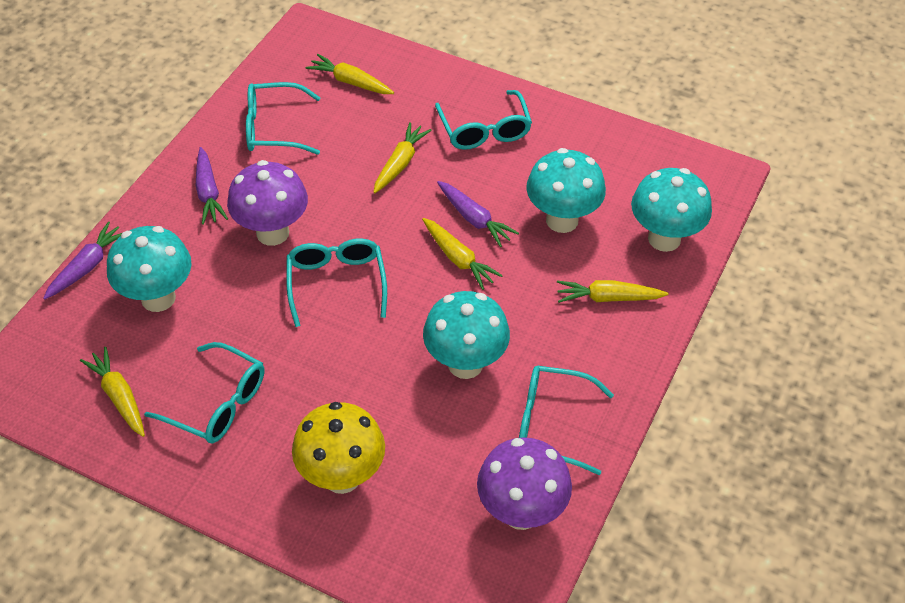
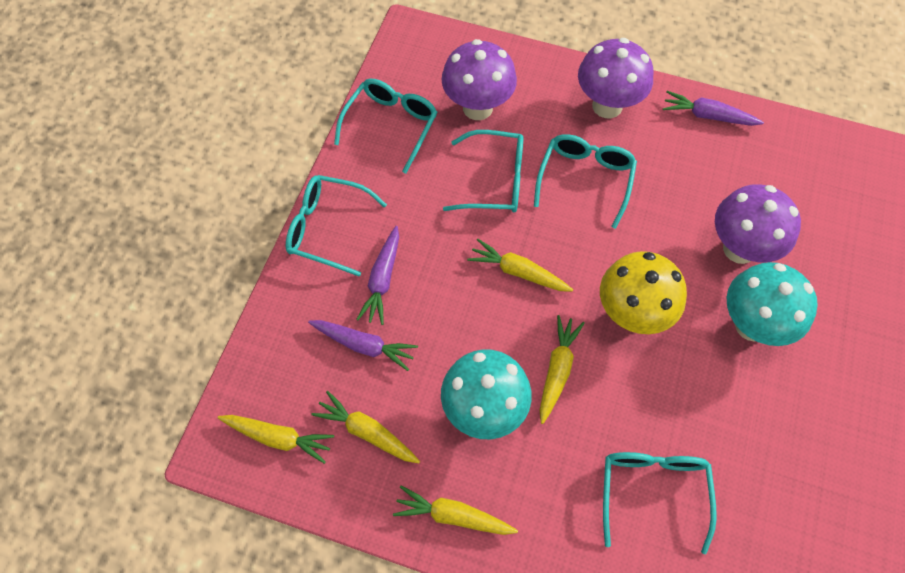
purple mushroom: [227,160,308,246] [477,437,572,530] = 2 -> [442,39,517,120] [578,38,653,118] [715,184,801,264] = 3
turquoise mushroom: [107,226,192,312] [423,291,510,379] [526,148,606,233] [631,168,712,252] = 4 -> [441,349,532,439] [727,262,818,346] = 2

